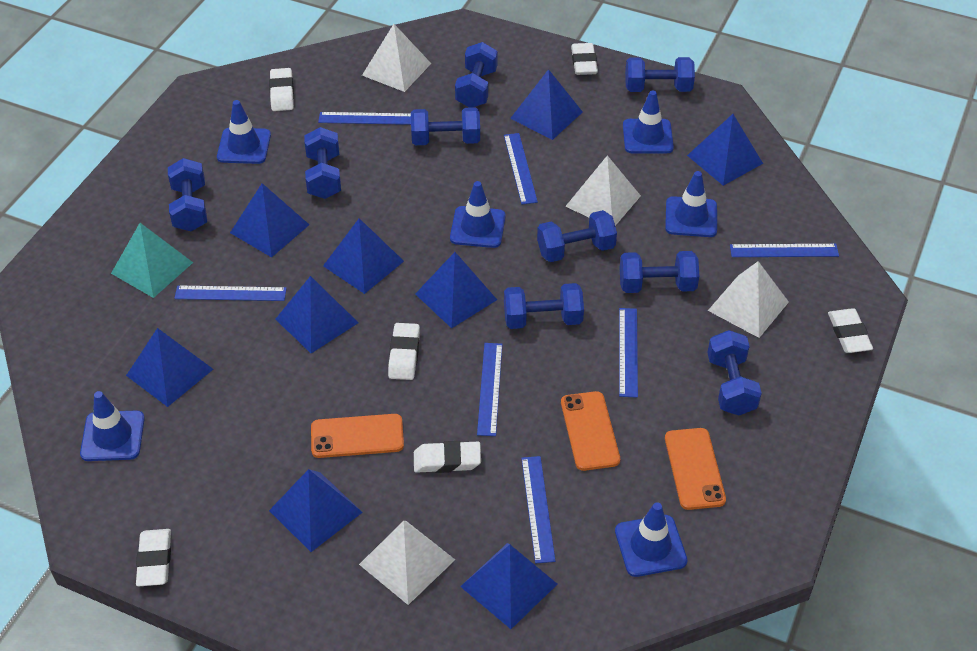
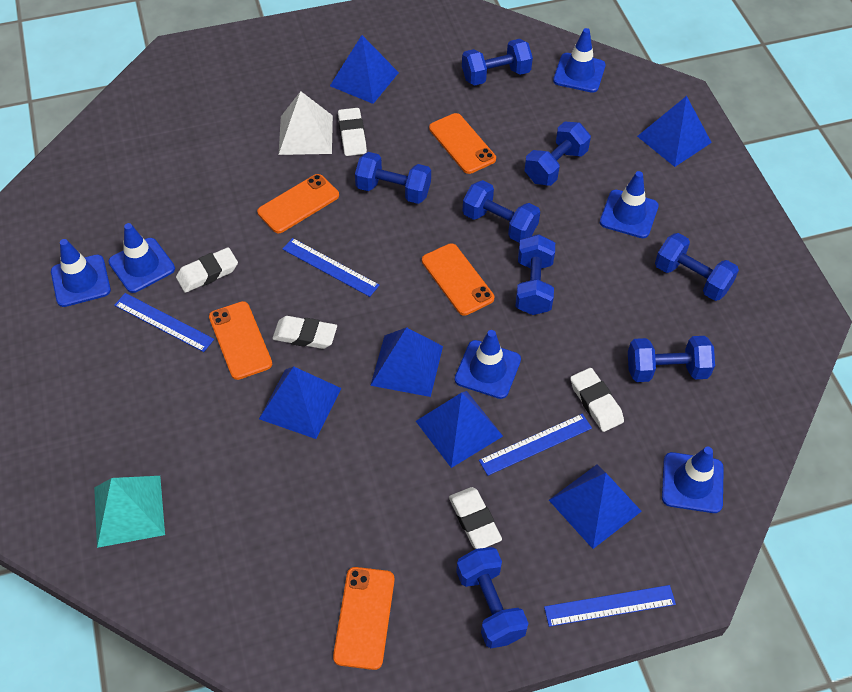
blue dumbbell: [168,158,207,231] [304,127,341,199] [411,107,480,145] [455,42,498,108] [504,283,584,329] [537,210,617,262] [620,251,699,293] [625,57,695,92] [707,330,762,415] = 9 -> [355,152,431,204] [456,547,528,648] [462,39,533,86] [463,180,540,243] [515,234,555,315] [525,121,591,186] [628,336,715,382] [655,233,739,301] = 8
blue pyramid: [126,328,213,407] [230,183,309,258] [269,469,363,552] [275,276,359,353] [323,218,404,294] [415,252,497,328] [460,543,557,629] [510,69,583,140] [687,114,763,186] = 9 -> [259,366,341,439] [330,35,399,104] [370,327,443,397] [416,391,503,468] [549,465,642,549] [637,96,712,167] = 6
blue ruler: [174,285,287,301] [318,112,411,125] [477,343,503,436] [504,133,538,204] [521,456,555,563] [619,308,638,398] [730,244,839,257] = 7 -> [114,293,214,352] [283,238,380,297] [479,414,592,476] [544,585,676,627] = 4
orange phone: [311,414,404,458] [561,391,620,471] [665,428,726,510] = 3 -> [209,301,272,380] [257,174,339,233] [333,567,395,670] [422,243,494,315] [429,113,496,174] = 5
white eraser: [136,529,171,586] [269,68,294,111] [388,323,420,380] [414,441,481,473] [571,43,598,75] [828,308,873,353] = 6 -> [176,247,238,293] [272,316,337,349] [338,108,367,156] [449,487,502,549] [570,368,624,432] = 5
white pyramid: [359,521,455,605] [362,24,431,92] [565,155,641,226] [708,261,789,338] = 4 -> [279,91,333,155] = 1

